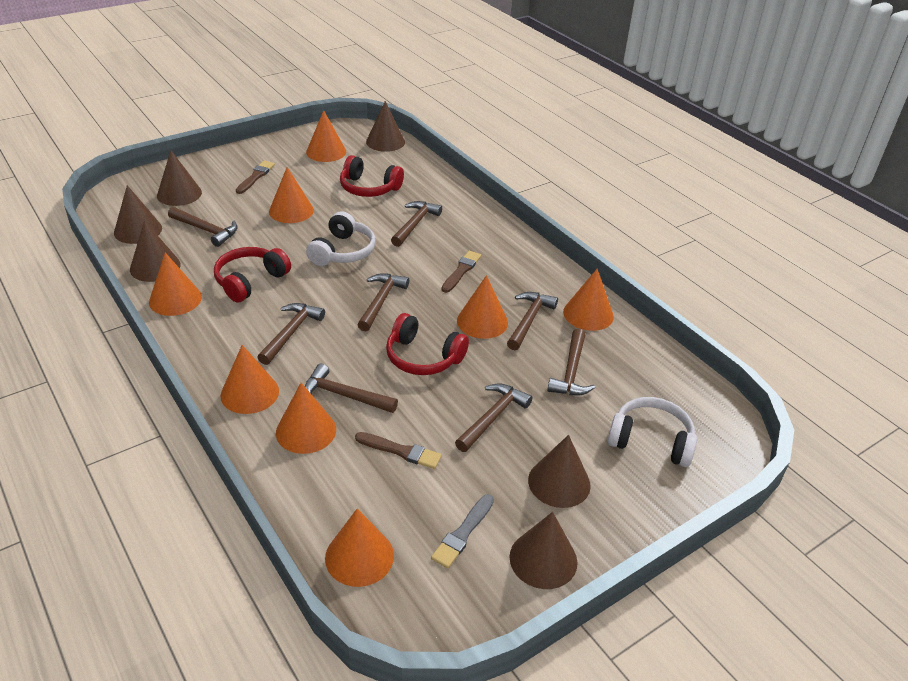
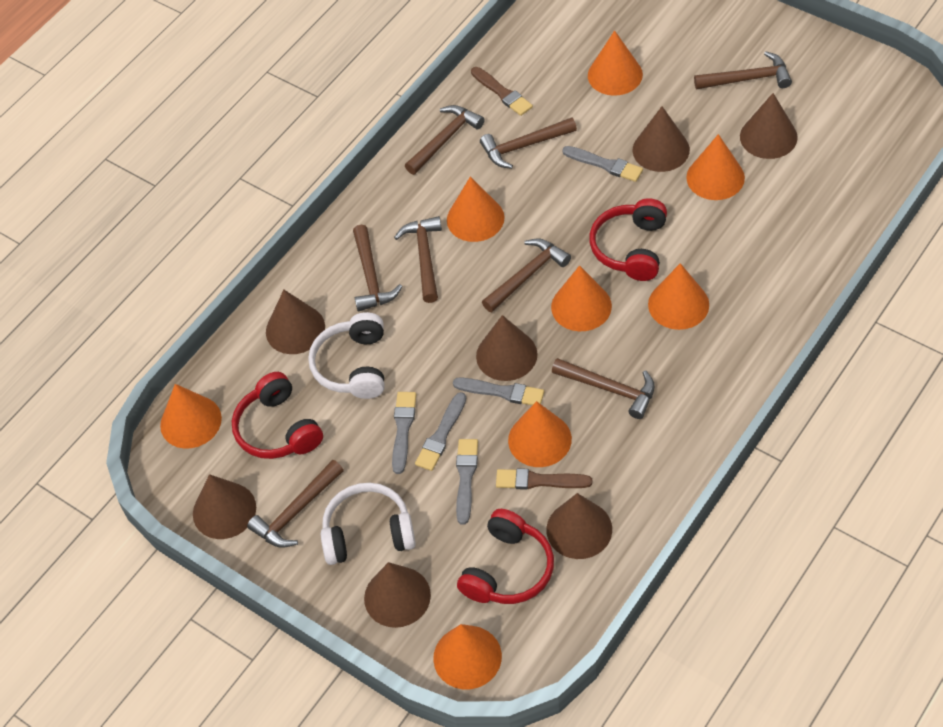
brown brush: [236,161,275,194] [355,432,442,469] [441,251,481,293] = 3 -> [471,67,533,116] [496,468,592,490] = 2
brown cone: [114,185,162,244] [130,221,180,282] [157,151,202,206] [366,101,405,152] [509,512,578,589] [528,435,591,508] = 6 -> [193,474,256,539] [266,290,325,354] [364,562,431,628] [476,315,538,381] [546,493,612,559] [633,107,690,172] [740,93,798,159] = 7
grey brush: [431,494,494,568] = 1 -> [392,392,417,474] [415,392,466,471] [453,378,544,405] [456,439,478,525] [562,146,643,182] = 5

